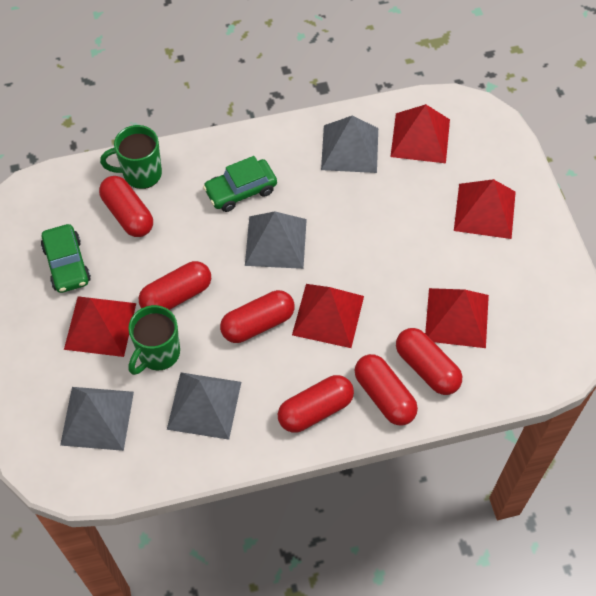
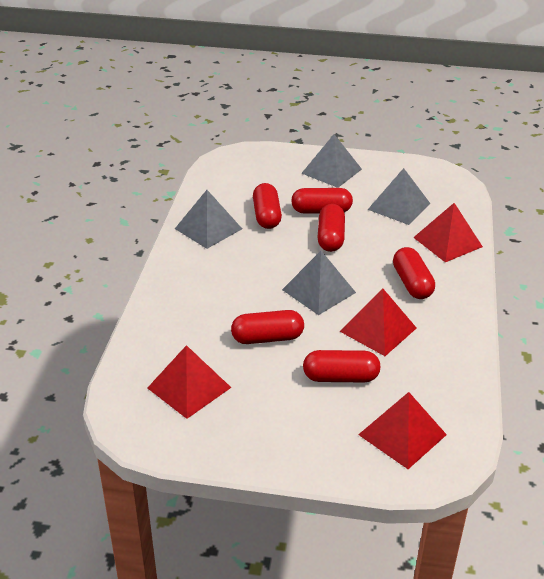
green car: [41,224,91,293] [203,156,277,212] = 2 -> none = 0
green mug: [100,125,162,189] [128,305,180,375] = 2 -> none = 0
red pyramid: [64,296,136,357] [292,284,364,348] [390,104,450,163] [425,288,489,348] [454,179,516,239] = 5 -> [148,345,231,419] [340,289,416,356] [358,392,447,469] [413,203,483,262] = 4

